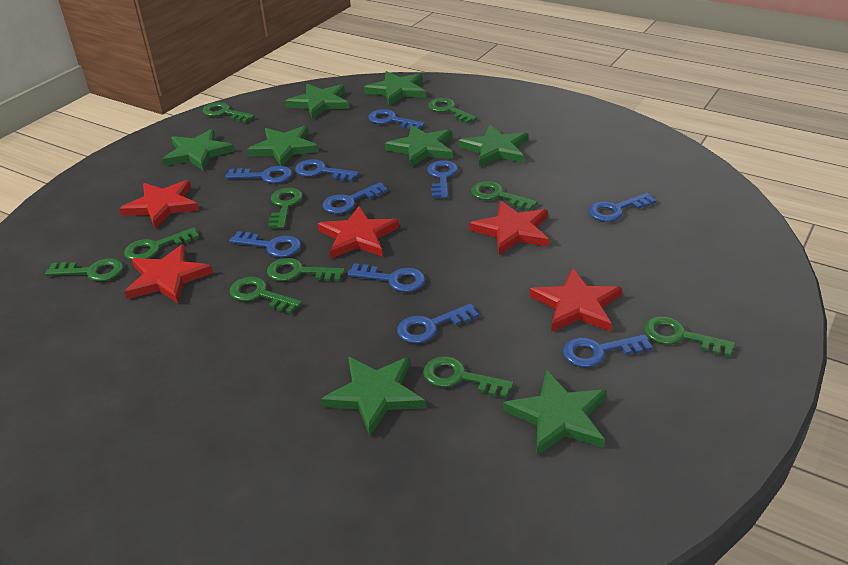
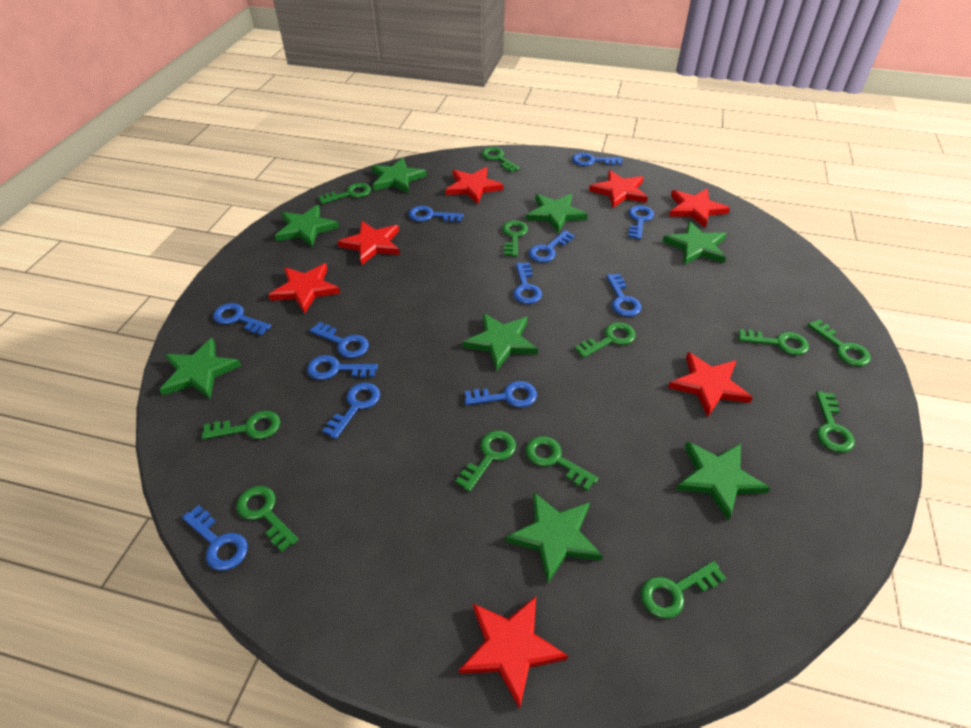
blue key: [225,166,292,183] [229,231,301,258] [295,159,359,181] [323,182,388,214] [347,263,425,292] [368,109,425,129] [397,303,479,344] [427,160,458,198] [563,334,652,367] [589,193,657,222] = 10 -> [182,505,248,571] [213,303,271,335] [307,355,378,380] [309,322,369,358] [322,383,380,439] [409,206,464,223] [464,381,537,408] [513,262,542,304] [528,230,575,263] [572,153,622,166] [606,274,642,317] [628,205,654,240] = 12
green key: [45,258,123,281] [124,227,199,260] [203,102,255,122] [230,277,302,314] [267,258,345,281] [268,188,303,229] [423,356,514,398] [428,98,477,124] [471,181,538,211] [644,316,736,357] = 10 -> [202,411,281,439] [236,486,298,552] [318,183,371,204] [455,431,516,492] [482,147,520,172] [502,220,528,257] [526,436,598,491] [575,322,636,358] [641,561,726,619] [738,329,809,355] [808,319,871,366] [816,391,855,453] = 12
red star: [119,180,199,229] [124,244,213,304] [318,206,399,258] [470,201,549,255] [530,268,622,332] = 5 -> [268,263,340,314] [337,221,400,265] [445,167,503,204] [459,596,568,709] [589,170,648,208] [668,352,753,417] [669,189,730,228] = 7

